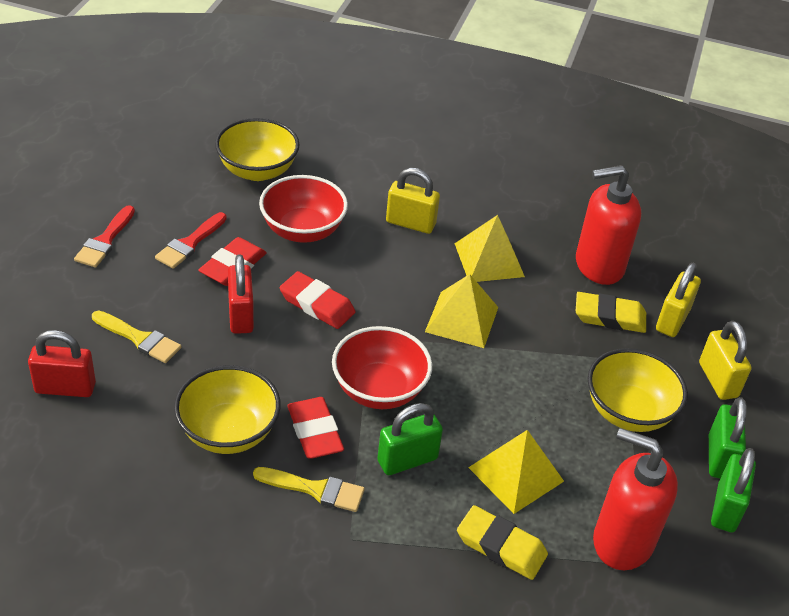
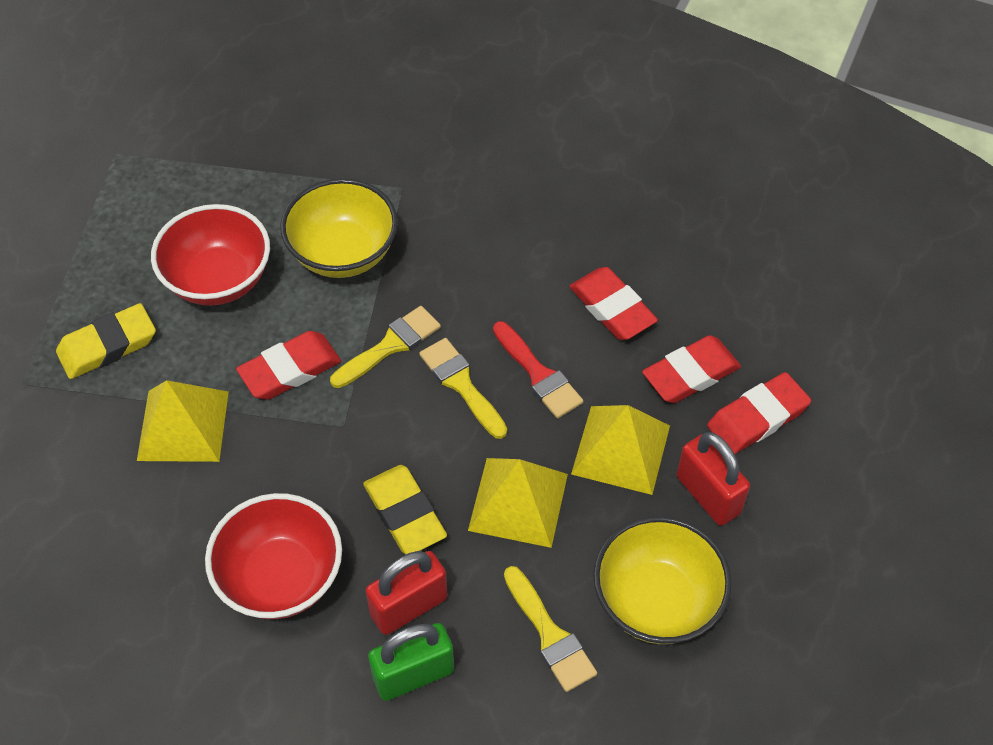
green padlock: [378,403,443,475] [709,397,747,478] [711,448,756,533] = 3 -> [368,623,454,701] = 1
red brush: [74,205,135,268] [155,212,227,269] = 2 -> [493,321,583,419] = 1
red eraser: [198,237,267,286] [279,271,355,329] [287,397,344,458] = 3 -> [236,331,341,400] [569,267,658,340] [642,335,741,403] [707,372,811,454] = 4
red soap dispenser: [576,165,641,285] [593,428,678,570] = 2 -> none = 0
yellow bowl: [174,365,281,454] [215,118,300,181] [588,348,688,432] = 3 -> [280,179,398,278] [593,516,732,644] = 2
yellow brush: [92,311,181,363] [253,467,365,512] = 2 -> [330,306,441,388] [419,338,507,439] [504,566,597,692] = 3
yellow padlock: [386,168,440,234] [656,262,701,337] [699,321,752,400] = 3 -> none = 0

